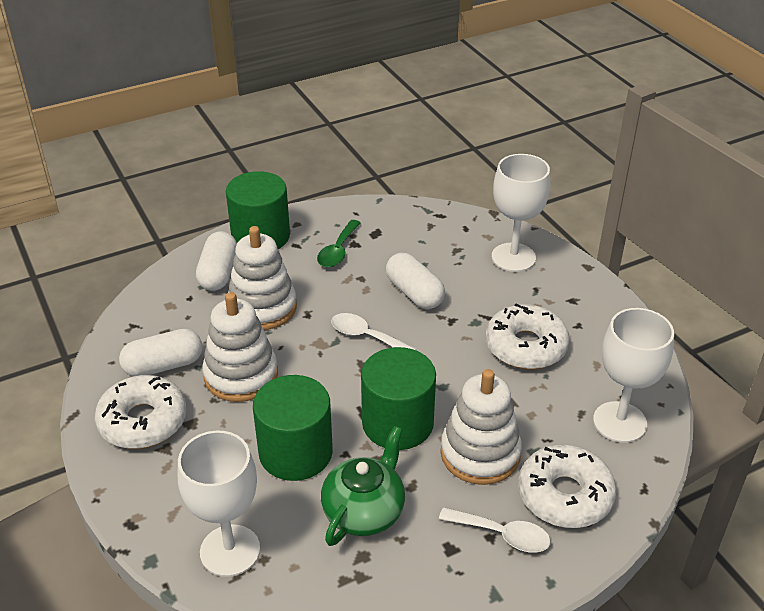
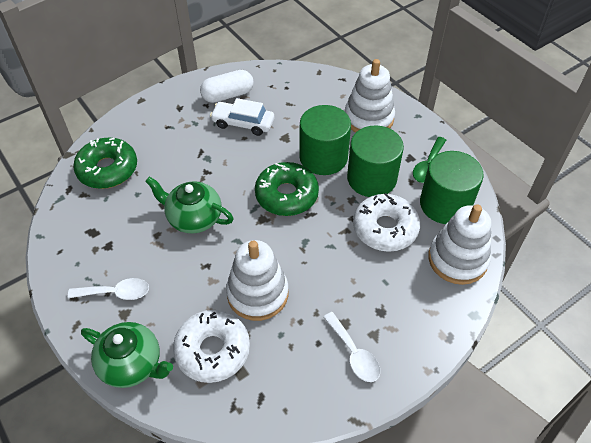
green donut: none = 0 -> [73,138,137,189] [255,162,319,216] = 2
green teapot: [321,426,405,546] = 1 -> [81,322,173,388] [145,177,233,234] = 2
white capsule: [119,329,203,376] [196,231,237,291] [386,253,445,309] = 3 -> [200,70,254,103] = 1
white car: none = 0 -> [210,98,274,136] = 1
white donut: [95,375,187,449] [486,303,570,369] [518,445,616,528] = 3 -> [173,310,250,383] [353,193,420,252] = 2
white goblet: [178,431,260,577] [492,154,550,272] [593,308,674,443] = 3 -> none = 0

